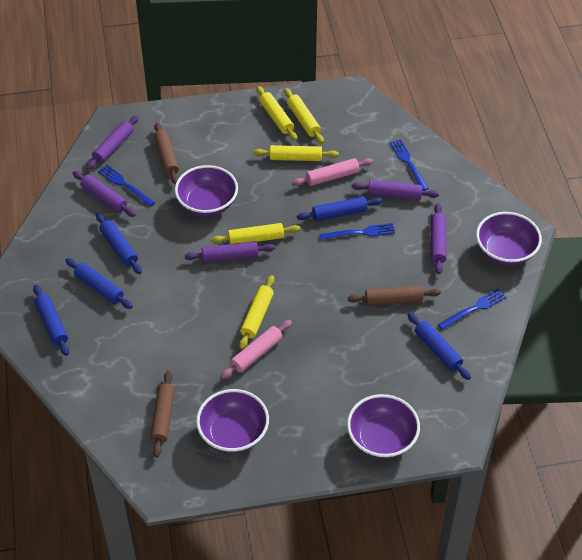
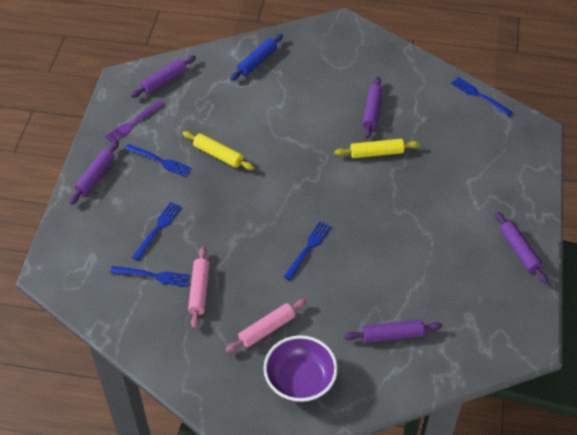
blue fork: [98,165,155,207] [320,223,395,240] [390,139,429,191] [438,288,506,330] = 4 -> [110,266,190,287] [125,144,192,177] [132,202,182,261] [283,221,331,280] [451,77,512,116] = 5
blue rolling pin: [33,285,69,356] [66,258,133,309] [96,213,142,274] [297,196,383,221] [408,313,471,380] = 5 -> [231,34,283,81] = 1
brown rolling pin: [150,370,175,457] [154,122,179,184] [348,286,441,305] = 3 -> none = 0
purple bowl: [175,165,238,217] [196,389,269,453] [347,394,420,459] [476,212,542,266] = 4 -> [264,335,338,402] = 1
purple fork: none = 0 -> [105,101,165,143] = 1
yellow rolling pin: [211,223,301,244] [239,275,275,349] [253,145,339,161] [257,86,297,141] [284,88,324,144] = 5 -> [182,131,255,170] [334,139,420,158] = 2

